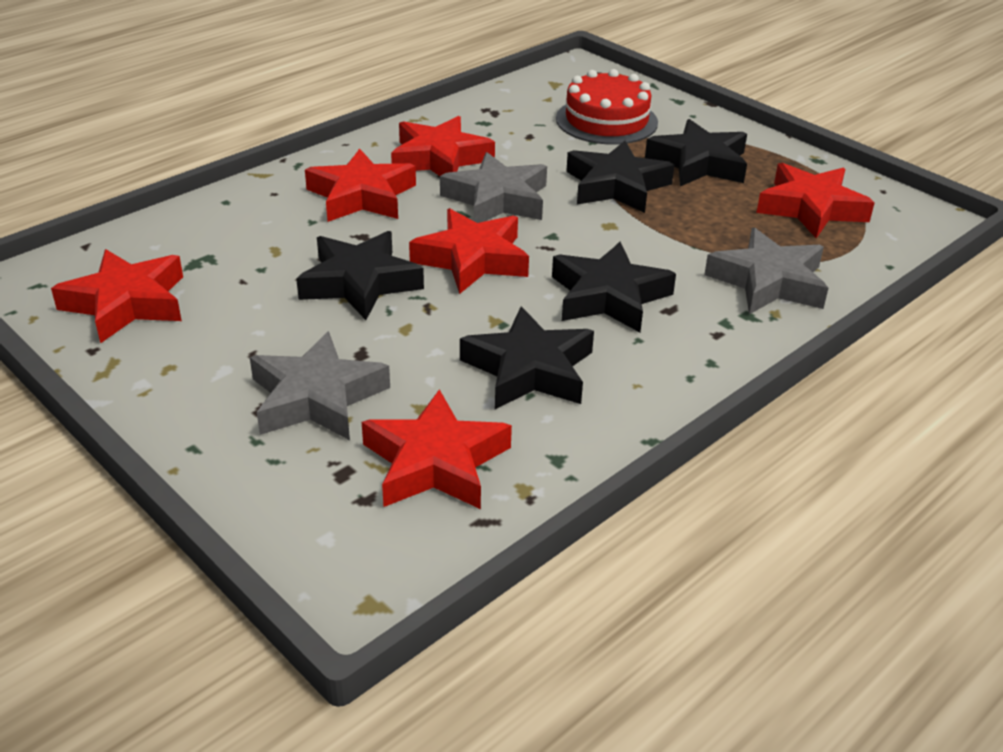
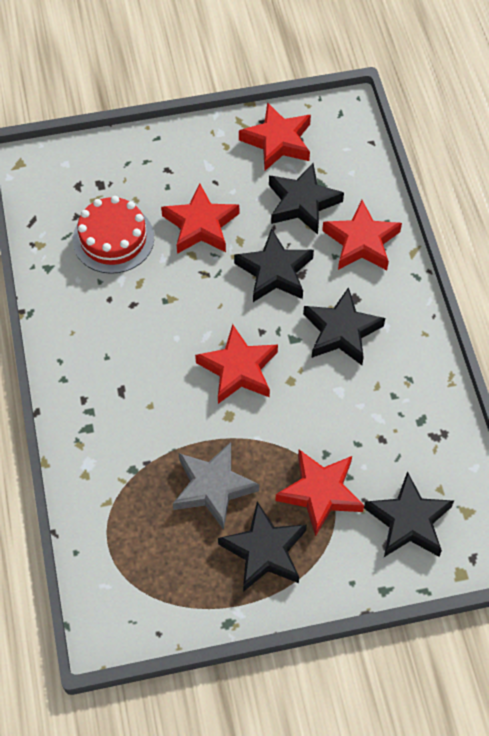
grey star: [250,331,390,440] [440,152,547,223] [704,228,828,314] = 3 -> [173,442,259,530] = 1
red star: [51,249,183,343] [305,148,416,222] [362,389,512,509] [391,116,495,176] [409,208,529,294] [756,163,875,238] = 6 -> [161,183,239,254] [195,324,278,404] [239,102,311,171] [275,450,364,536] [322,200,402,270] = 5

